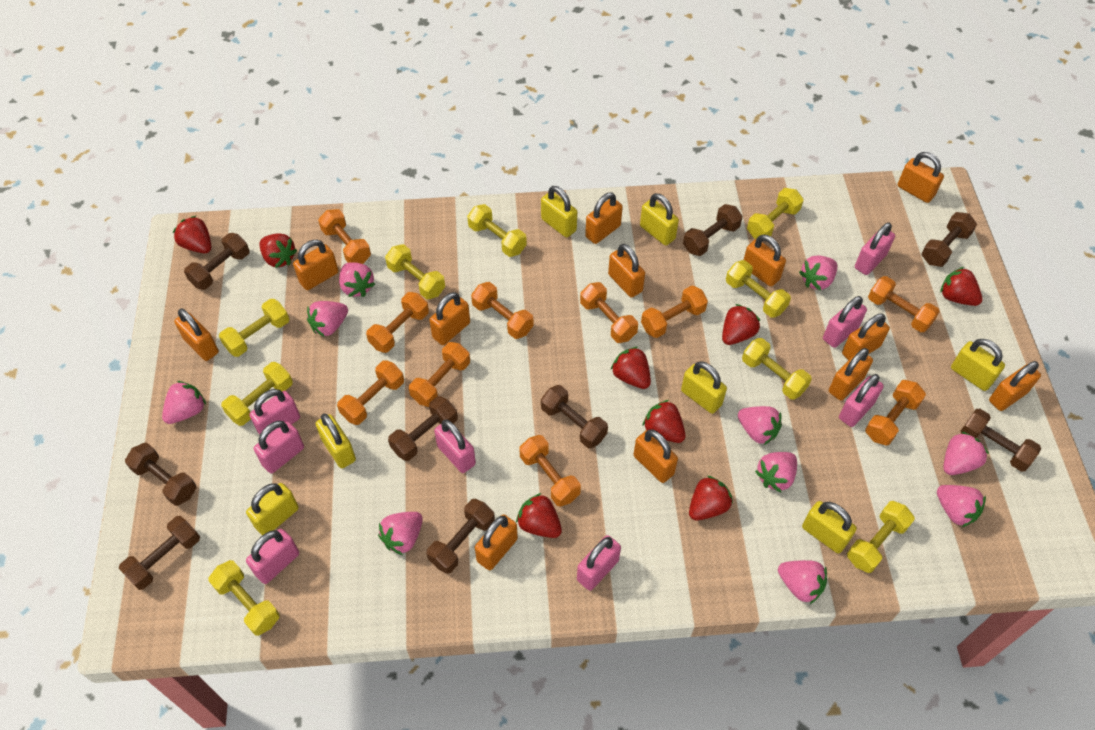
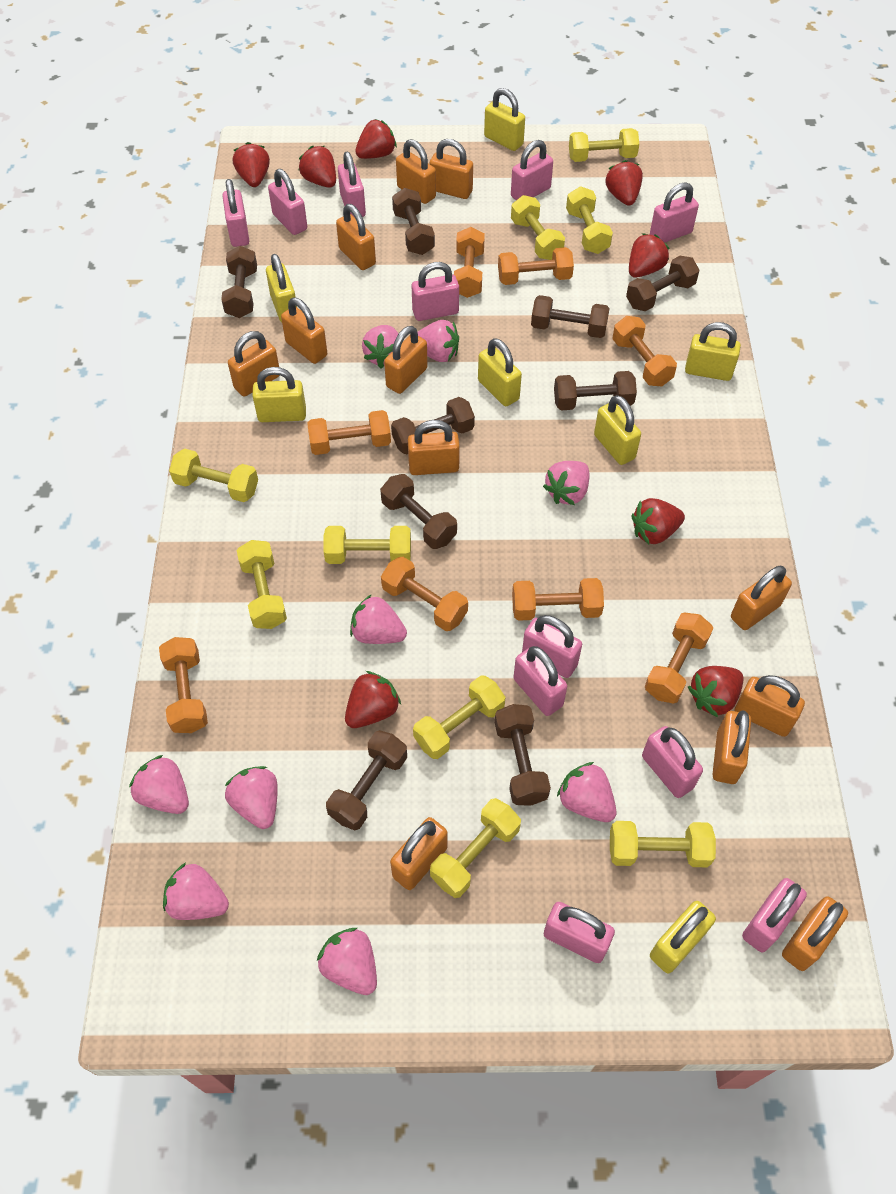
orange dumbbell: [318,209,371,264] [337,360,404,425] [366,292,429,353] [409,342,470,407] [471,282,534,339] [519,435,581,507] [580,282,638,343] [641,285,708,338] [865,380,926,445] [868,276,940,332] = 10 -> [159,637,208,733] [307,410,391,455] [381,557,468,631] [454,227,485,298] [498,247,574,285] [512,578,604,621] [613,316,677,386] [645,612,713,704] = 8
pink padlock: [246,529,299,584] [249,389,300,434] [254,421,304,474] [434,420,476,473] [577,535,621,591] [823,296,867,348] [839,374,884,427] [855,223,895,275] = 8 -> [222,179,249,247] [268,169,307,235] [338,152,366,217] [412,262,459,321] [511,140,553,200] [514,646,567,716] [522,615,582,678] [544,902,615,963] [642,726,703,798] [650,182,699,243] [742,878,807,952] = 11
pink strawberry: [162,381,206,424] [307,301,348,337] [339,262,375,297] [378,512,423,555] [738,406,782,445] [755,452,797,492] [778,560,827,604] [799,255,837,291] [937,485,986,527] [943,432,989,475] = 10 -> [129,755,189,814] [163,862,229,920] [225,766,278,829] [317,928,377,995] [350,594,407,644] [362,325,399,369] [417,320,459,362] [543,461,589,505] [557,762,617,822] = 9

